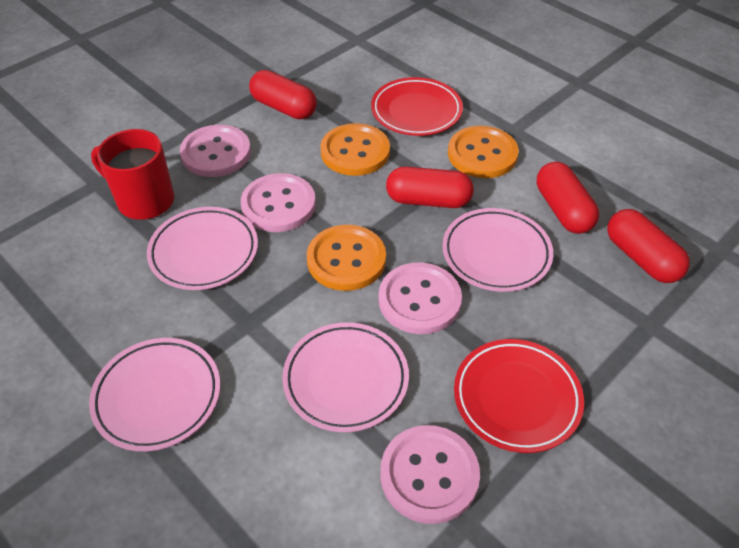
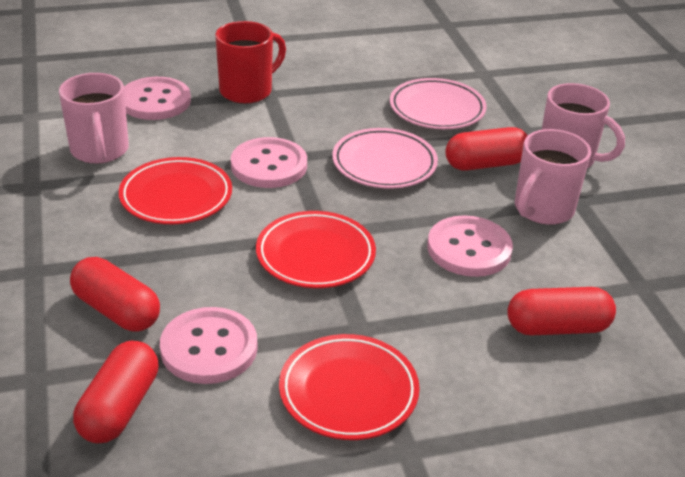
orange button: [307,225,386,291] [320,123,390,176] [448,126,519,178] = 3 -> none = 0
pink mug: none = 0 -> [59,73,129,164] [515,129,591,225] [542,83,625,168] = 3
pink plate: [89,338,220,451] [147,207,258,290] [282,322,409,432] [442,208,553,292] = 4 -> [332,128,438,188] [390,78,487,129] = 2
red plate: [371,77,463,136] [454,339,584,453] = 2 -> [119,157,232,224] [256,211,376,288] [279,334,420,440] = 3

